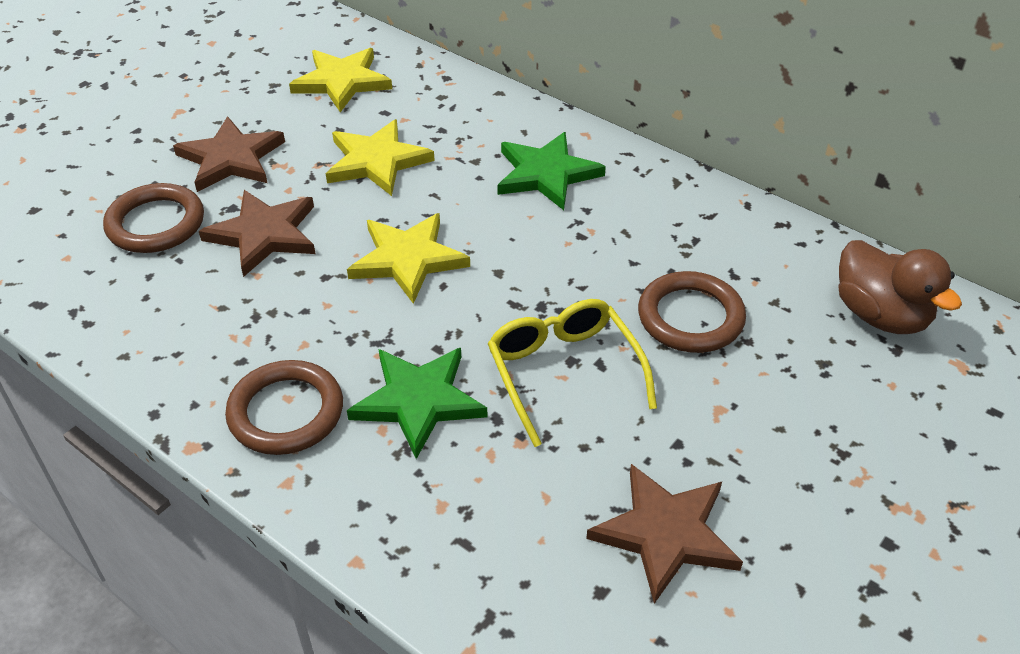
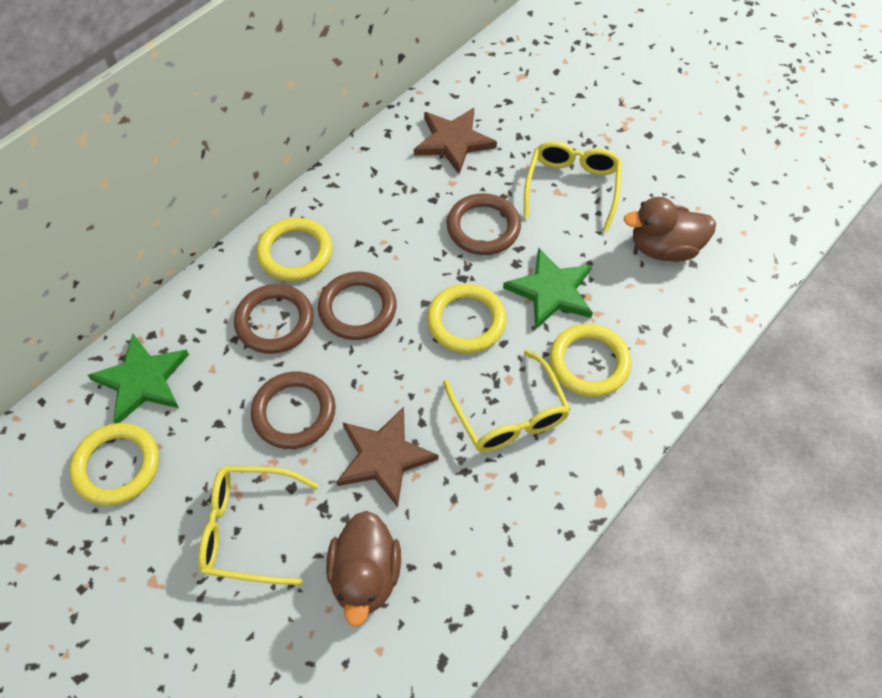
brown duck: [838,240,962,334] = 1 -> [326,511,401,627] [624,197,716,262] = 2
brown ring: [103,183,204,253] [225,360,343,455] [638,271,746,353] = 3 -> [234,284,314,354] [251,372,336,449] [318,272,397,340] [447,193,521,255] = 4
brown star: [173,116,285,192] [199,190,316,277] [586,464,743,604] = 3 -> [336,407,439,507] [414,108,497,174] = 2
yellow glasses: [488,299,657,447] = 1 -> [198,466,319,585] [443,350,571,452] [524,141,622,232] = 3
yellow ring: none = 0 -> [69,423,159,506] [256,218,332,282] [427,284,506,353] [549,324,631,397] = 4
yellow star: [289,48,392,112] [326,119,435,196] [347,213,470,304] = 3 -> none = 0

